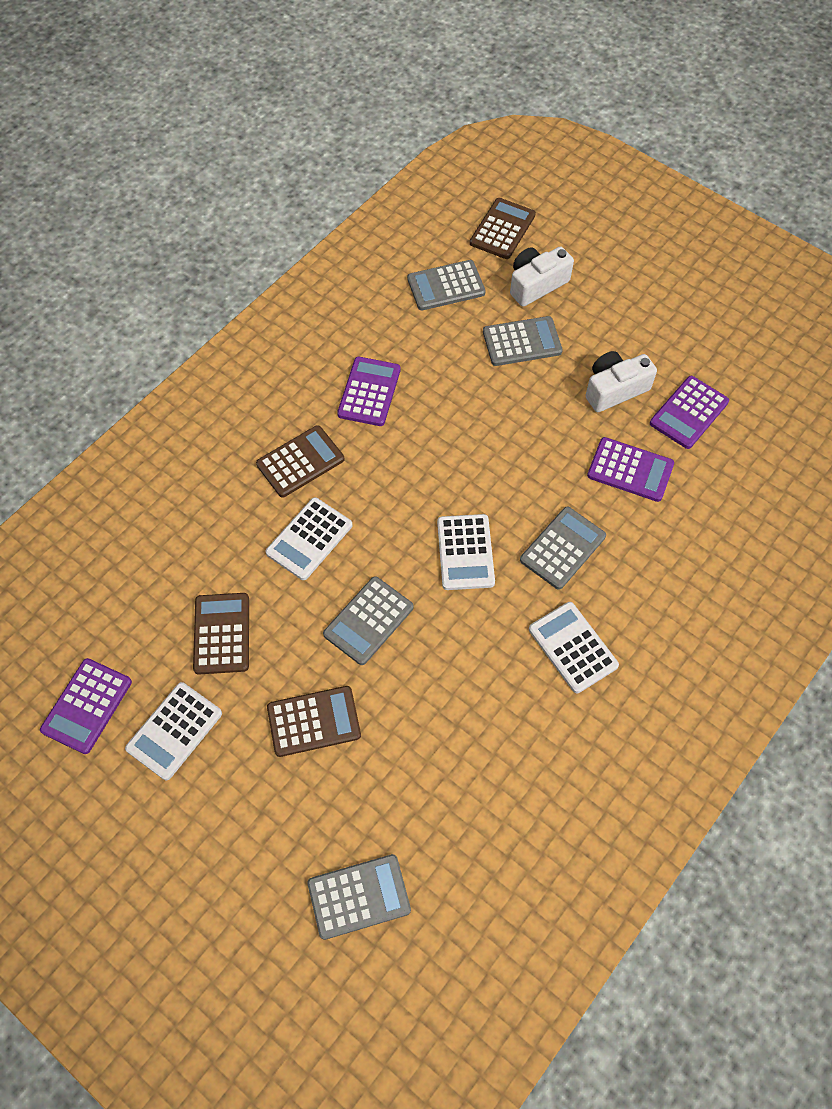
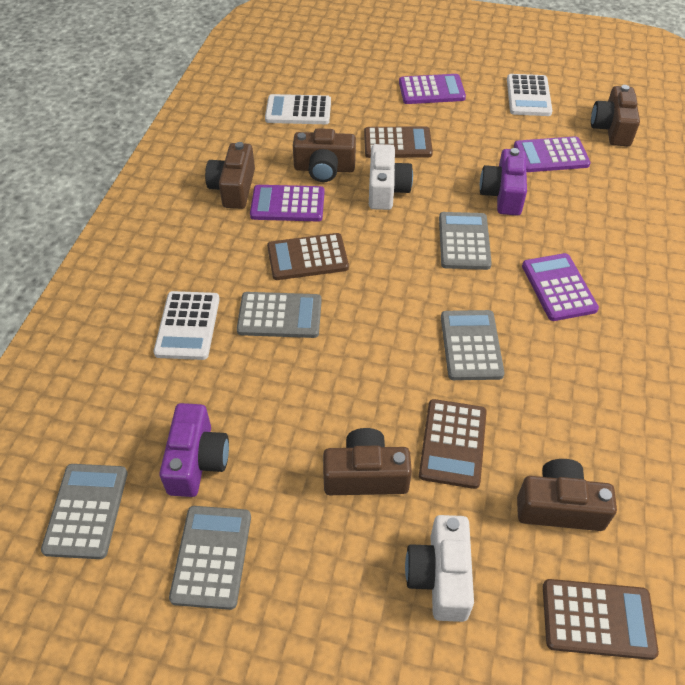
brown camera: none = 0 -> [205,142,255,209] [293,128,356,182] [323,428,412,495] [517,459,617,531] [591,85,640,146] = 5
purple camera: none = 0 -> [159,403,229,497] [480,148,527,216] = 2
white calculator: [125,682,222,781] [266,497,352,580] [437,514,495,590] [529,602,619,693] = 4 -> [154,291,220,360] [265,94,331,124] [507,74,553,116] = 3

